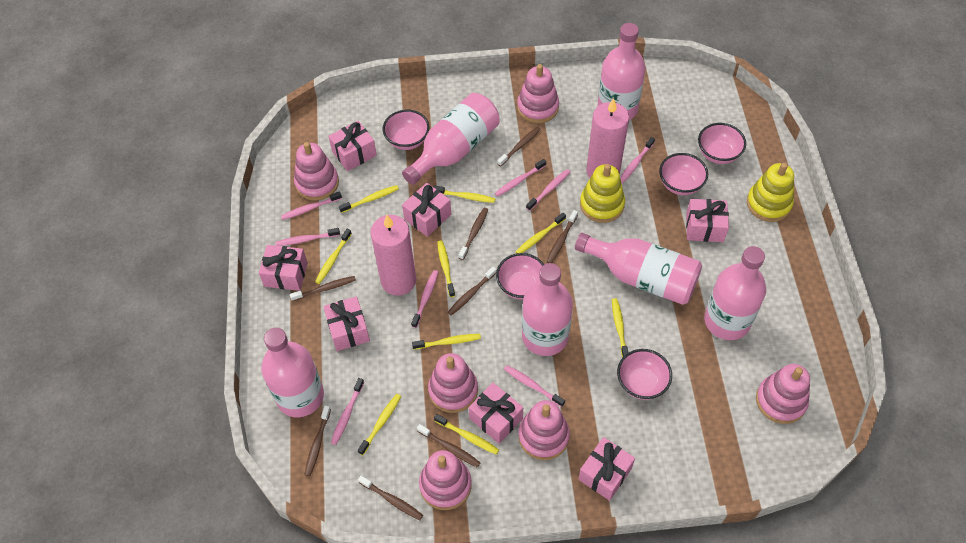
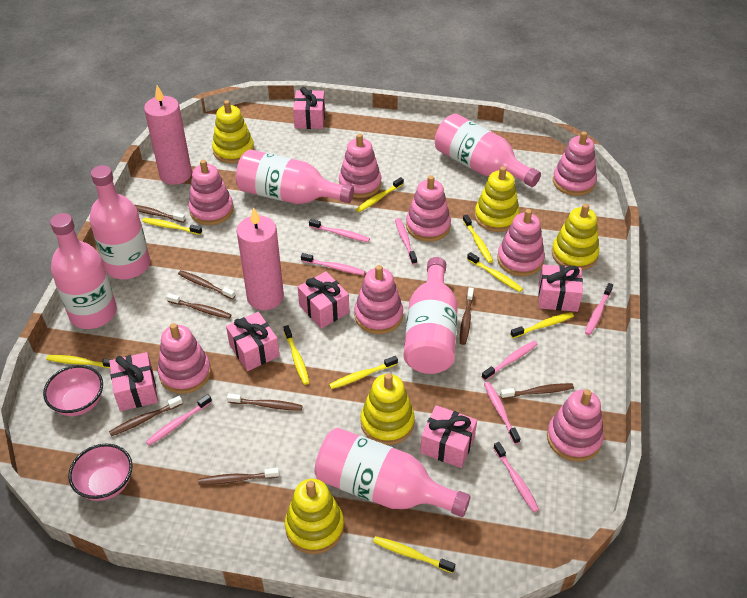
pink bowl: [383,110,429,150] [496,253,544,300] [617,349,672,400] [659,153,708,195] [698,123,746,164] = 5 -> [43,365,103,416] [68,444,133,501] = 2
pink gift: [259,245,308,291] [323,296,370,351] [328,121,377,171] [402,183,451,237] [469,383,523,444] [578,437,635,501] [686,199,729,242] = 7 -> [109,352,158,411] [226,312,279,371] [293,87,325,129] [298,271,349,329] [420,405,477,468] [538,264,583,312] = 6
pink stacking toy: [294,142,339,201] [419,450,472,510] [428,353,478,413] [517,64,559,123] [518,400,570,460] [756,364,810,424] = 6 -> [158,323,211,394] [188,160,234,225] [339,133,382,198] [354,265,403,334] [406,175,451,242] [497,209,545,276] [547,389,604,461] [553,131,597,196] = 8
yellow stacking toy: [580,164,625,223] [747,163,794,222] = 2 -> [212,100,254,163] [285,479,344,554] [361,373,415,445] [475,166,520,232] [552,203,599,270] = 5

